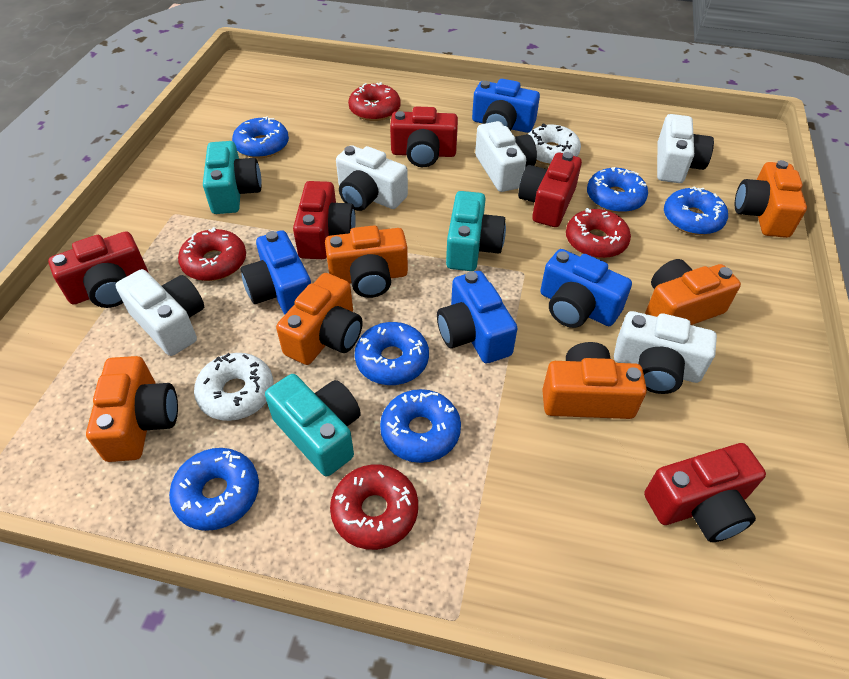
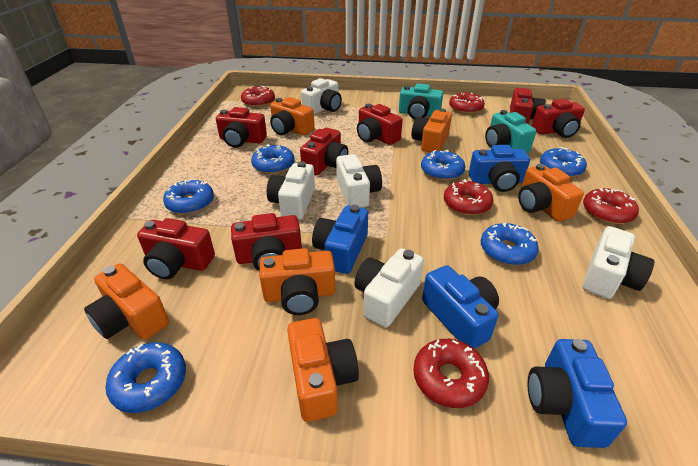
red camera: [48,231,148,308] [293,181,356,259] [390,106,458,167] [518,152,582,227] [644,443,766,542] = 5 -> [137,218,215,280] [216,107,267,148] [231,213,302,271] [300,128,348,175] [357,104,403,145] [510,88,546,124] [532,99,585,138] = 7
red donut: [178,227,246,281] [330,464,418,550] [348,82,401,121] [566,208,631,258] = 4 -> [241,86,275,107] [413,339,489,408] [444,179,494,215] [449,92,485,114] [583,188,639,224] = 5
turquoise camera: [203,141,261,214] [265,374,361,476] [446,191,506,271] = 3 -> [399,84,443,119] [485,110,536,153] = 2
white donut: [194,353,274,421] [528,123,581,165] = 2 -> none = 0

